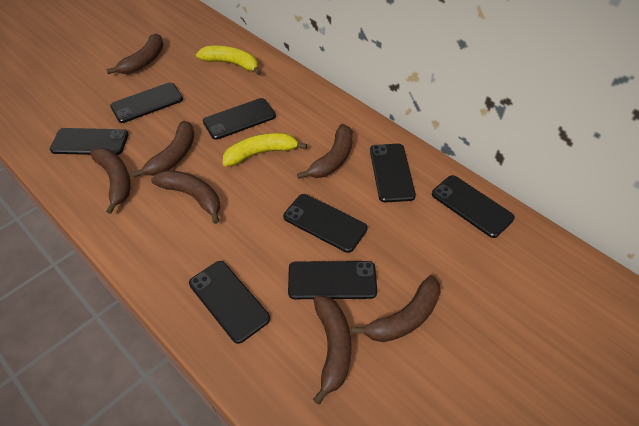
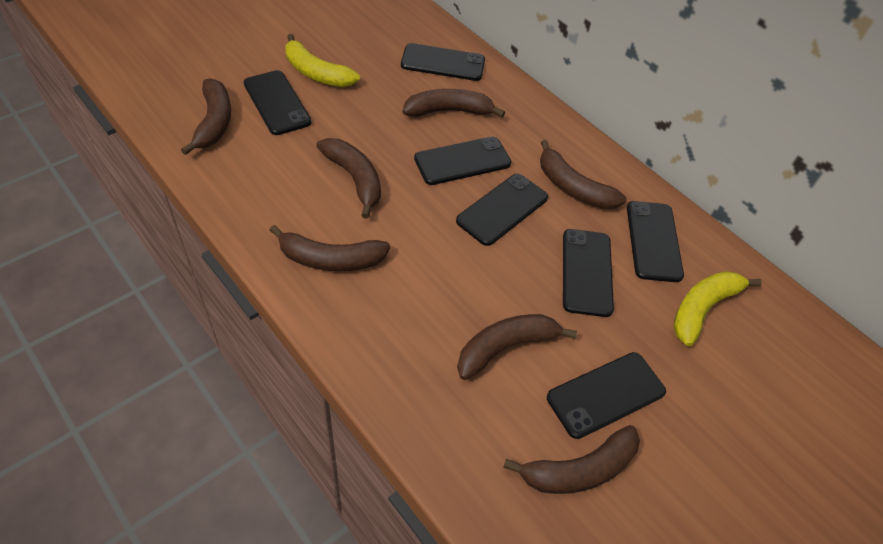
black phone: [50,128,129,155] [110,83,183,123] [189,261,270,344] [203,98,276,140] [283,194,368,253] [288,261,377,299] [370,144,416,202] [432,175,515,238] = 8 -> [244,70,312,135] [401,43,485,81] [414,137,512,185] [456,174,548,246] [547,352,666,439] [563,229,614,317] [627,201,684,282] = 7

